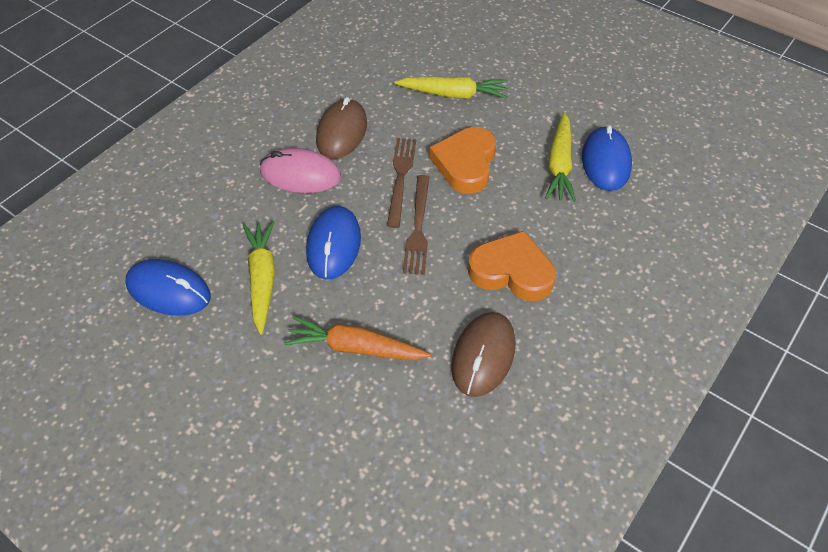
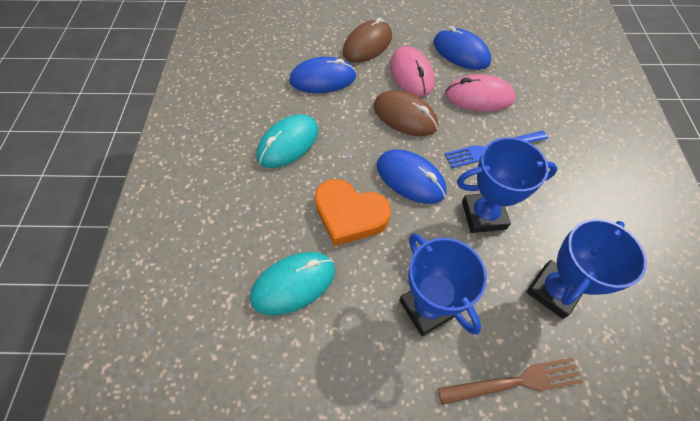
blue fork: none = 0 -> [444,131,548,168] = 1
blue trophy: none = 0 -> [399,233,487,336] [457,137,558,233] [527,219,647,319] = 3
brown fork: [387,138,416,228] [403,175,430,275] = 2 -> [438,357,583,405] = 1
orange carrot: [284,316,431,360] = 1 -> none = 0
orange heart: [429,127,496,194] [468,231,556,301] = 2 -> [315,179,391,246] = 1
pink mouse: [260,148,341,193] = 1 -> [390,46,434,97] [445,74,515,112] = 2
turquoise mouse: none = 0 -> [250,252,335,316] [257,114,318,168] = 2
yellow carrot: [243,221,275,335] [394,77,508,99] [545,112,576,202] = 3 -> none = 0

